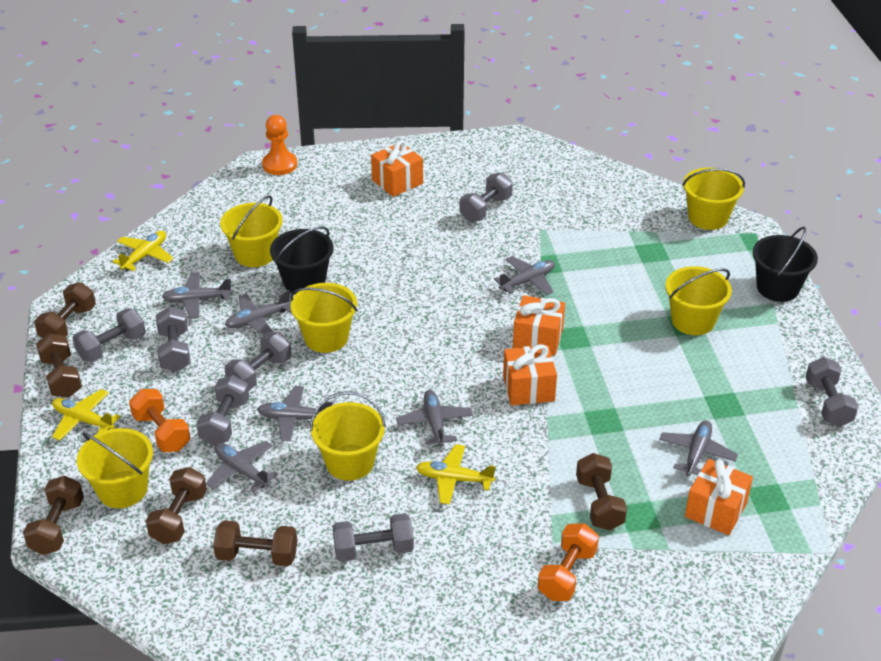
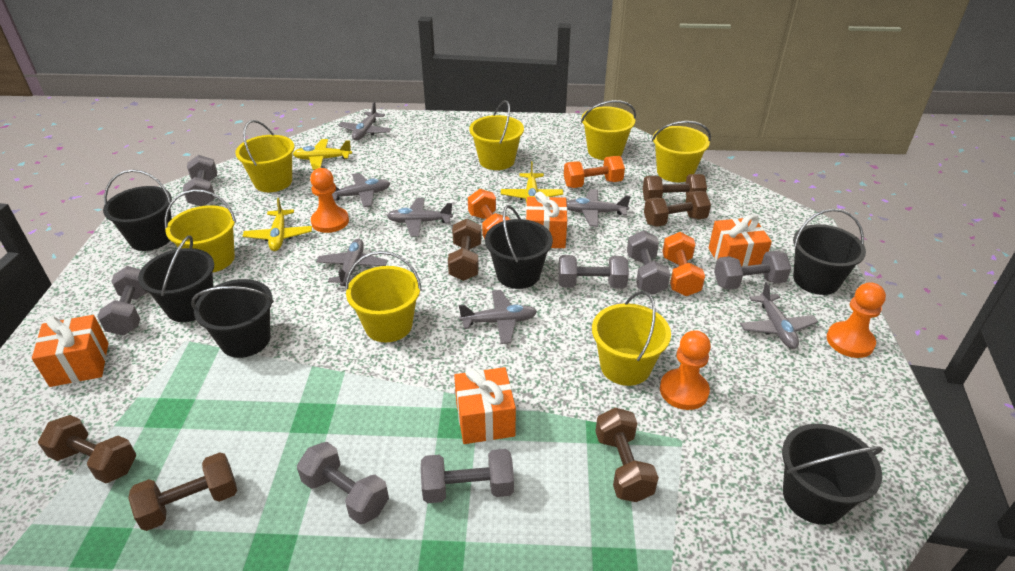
black bucket: [270,226,334,294] [753,227,818,302] = 2 -> [103,170,172,251] [138,236,214,322] [191,279,274,358] [485,205,553,289] [782,424,883,525] [793,209,866,295] = 6
orange dumbbell: [129,389,190,452] [538,523,599,601] = 2 -> [468,189,510,239] [564,156,625,188] [662,232,705,296] = 3
orange pawn: [262,115,297,175] = 1 -> [310,168,349,233] [660,330,711,410] [827,282,886,358] = 3
yellow bucket: [77,428,153,508] [220,195,283,267] [290,283,357,353] [310,391,386,481] [665,266,732,335] [682,168,745,230] = 6 -> [164,189,236,273] [235,120,295,192] [345,251,422,342] [469,100,524,170] [581,100,636,160] [592,291,671,386] [652,121,711,182] = 7

